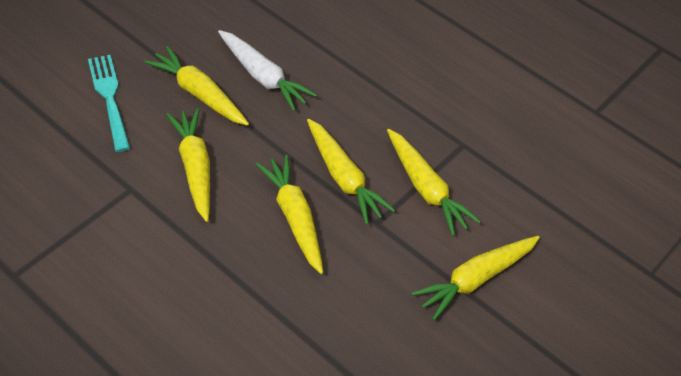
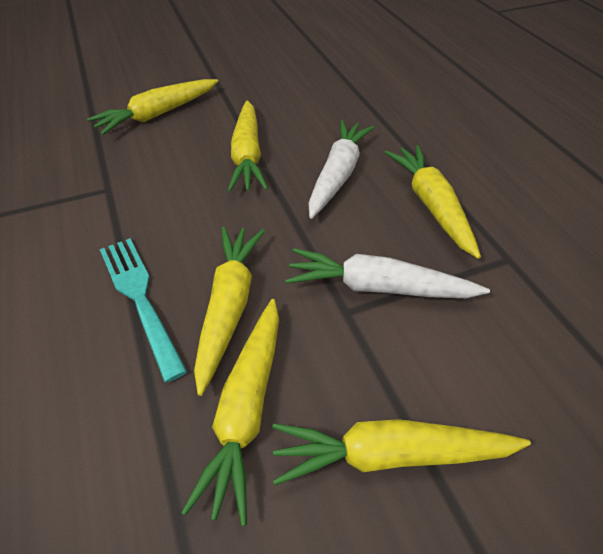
white carrot: [218,30,317,111] = 1 -> [286,248,490,298] [308,120,374,219] = 2

